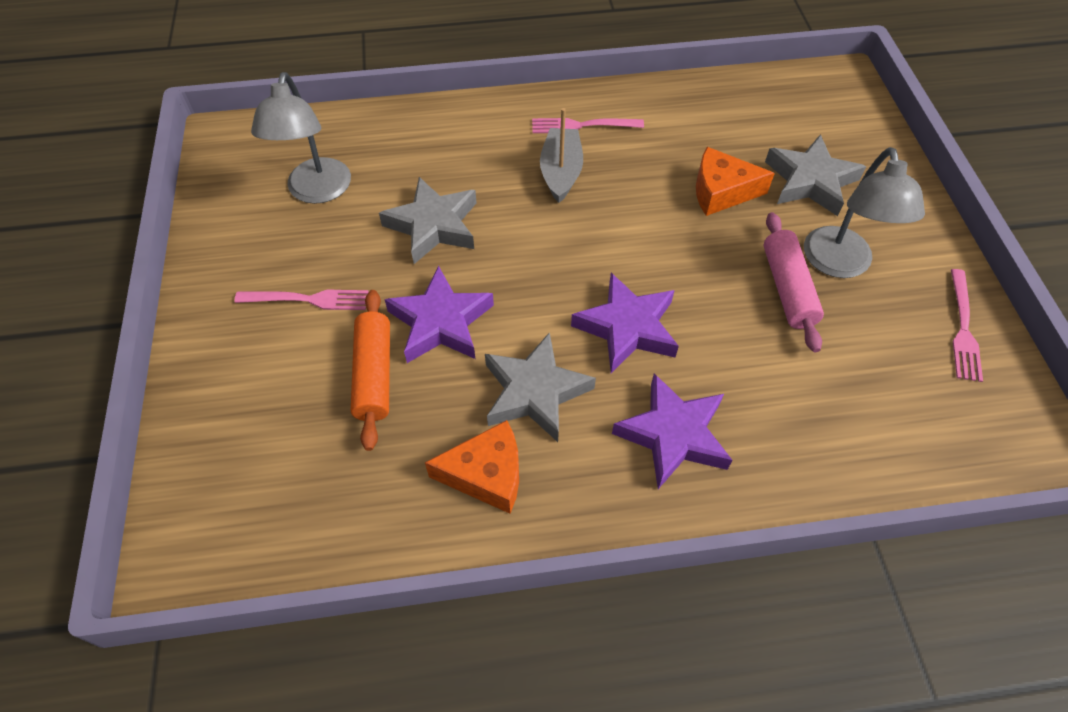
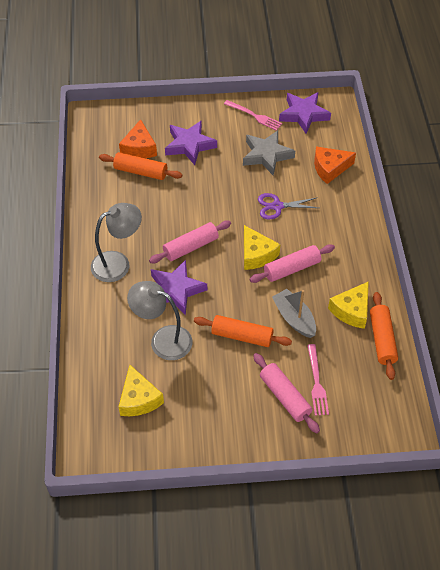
grey star: [379,177,477,264] [485,332,596,442] [765,135,866,216] = 3 -> [243,130,295,175] = 1
orange rolling pin: [351,290,390,451] = 1 -> [99,152,182,180] [194,315,292,347] [370,292,398,380] = 3
pink fork: [234,290,369,310] [532,118,644,133] [951,269,983,382] = 3 -> [224,100,282,131] [307,344,329,416] = 2
pink rolling pin: [763,212,824,352] = 1 -> [149,221,231,263] [249,244,335,283] [253,353,320,433] = 3
purple scissors: none = 0 -> [258,193,318,219] = 1
yellow cheese: none = 0 -> [119,365,164,416] [244,225,280,270] [328,281,369,329] = 3

